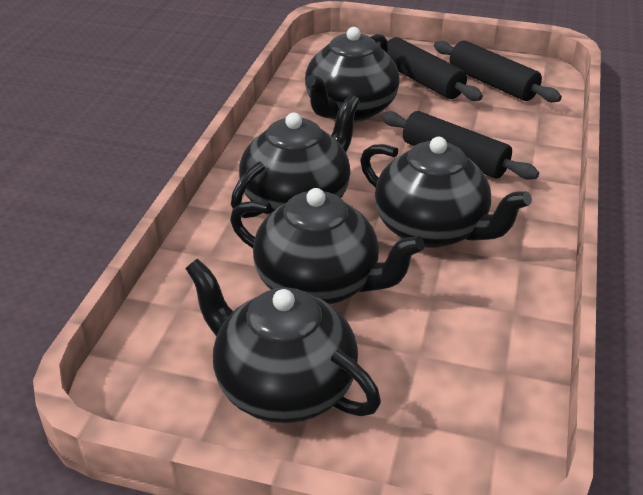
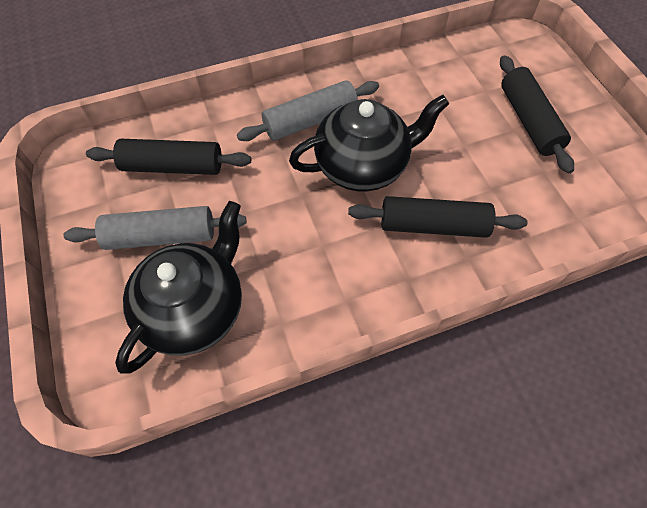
black teapot: [185,259,381,423] [230,188,424,304] [231,94,360,218] [305,27,400,122] [360,137,532,248] = 5 -> [115,201,242,374] [289,95,449,192] = 2
grey rolling pin: none = 0 -> [63,206,247,250] [237,80,379,141] = 2

